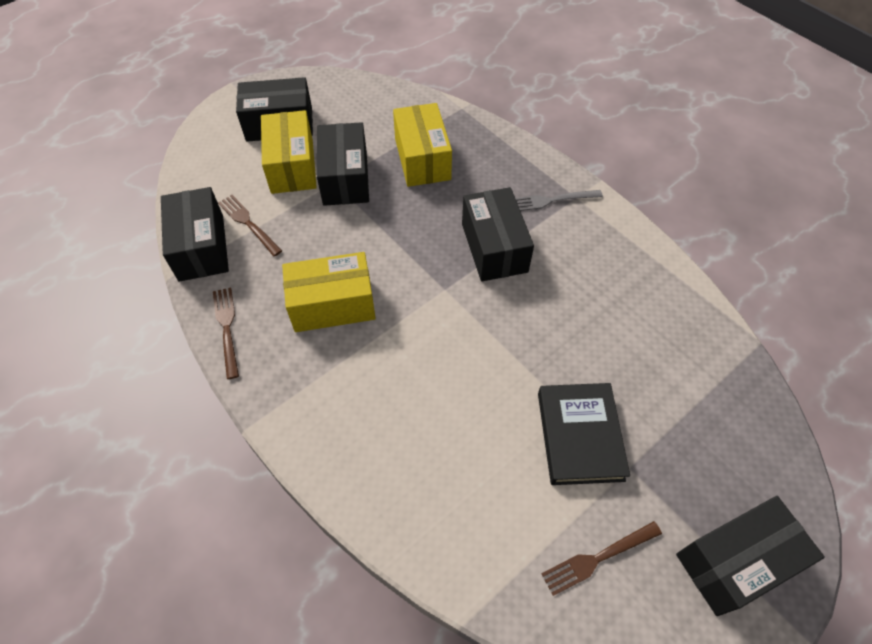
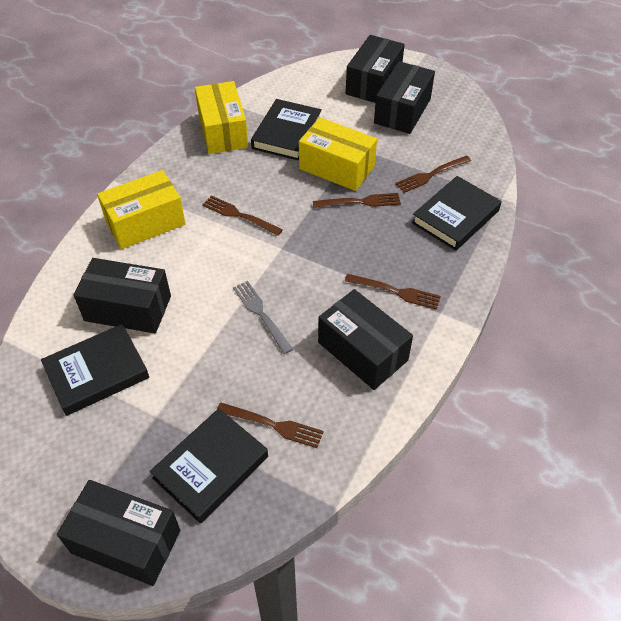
black book: [538,383,630,485] = 1 -> [41,324,149,416] [150,408,268,524] [251,99,322,161] [412,176,501,251] = 4
brown fork: [213,288,239,379] [218,195,282,257] [541,521,662,596] = 3 -> [202,195,283,236] [217,403,324,448] [313,193,401,208] [345,274,441,310] [395,155,471,193] = 5

